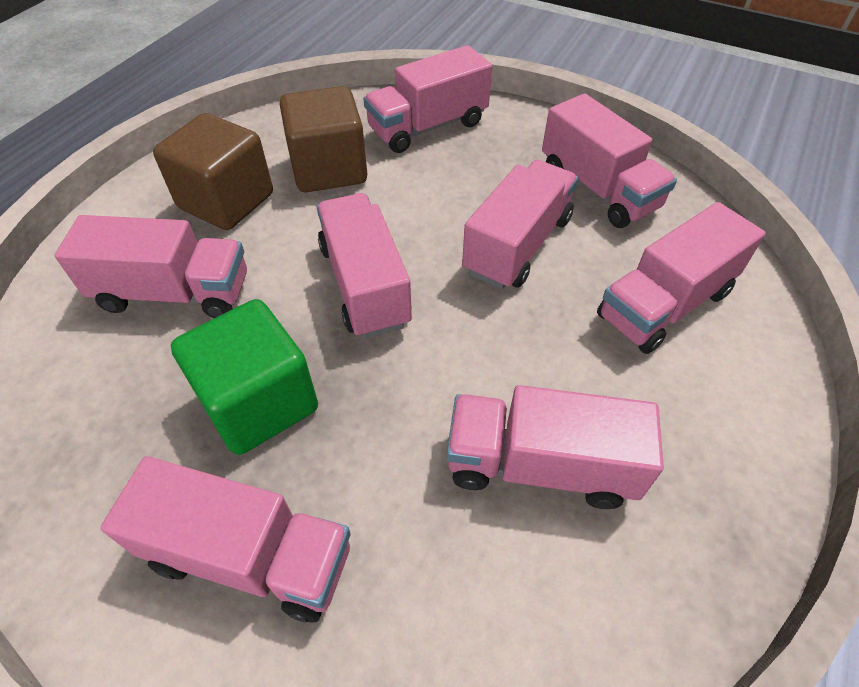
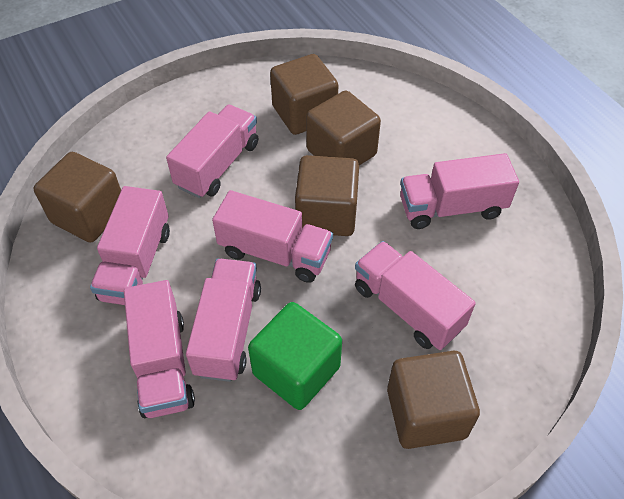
brown cube: [153,113,273,230] [280,86,367,192] = 2 -> [33,152,121,243] [270,54,339,135] [295,155,359,236] [306,91,381,165] [387,351,480,449] = 5
pink truck: [54,215,247,318] [100,456,350,623] [317,193,412,338] [363,45,492,153] [447,385,664,509] [462,160,578,289] [542,93,677,228] [597,202,766,354] = 8 -> [90,186,170,305] [124,280,195,418] [166,105,258,198] [186,259,261,382] [212,190,333,283] [355,241,476,350] [400,153,519,229] = 7

